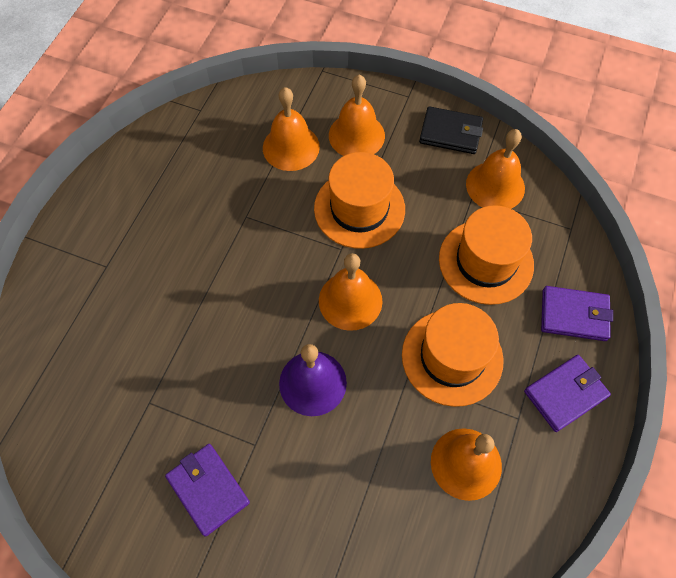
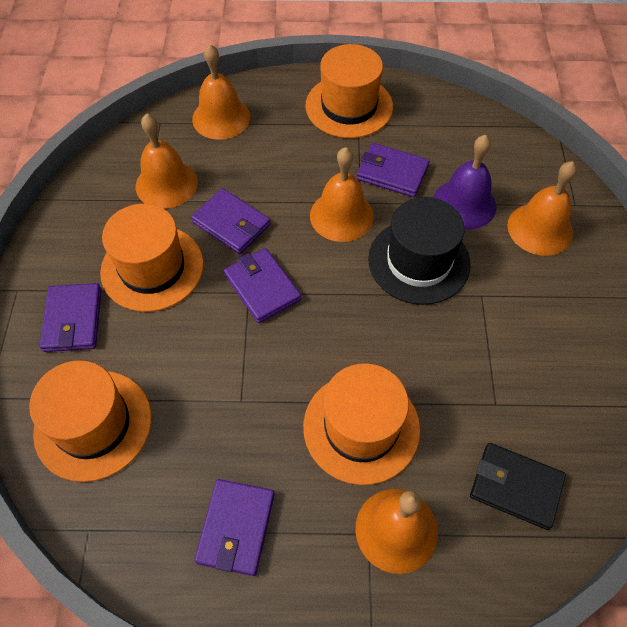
black hat: none = 0 -> [368,197,471,305] = 1
orange hat: [314,152,405,249] [402,303,504,407] [439,205,534,305] = 3 -> [29,360,152,482] [100,204,204,312] [303,363,420,485] [305,44,393,138] = 4
purple wallet: [165,444,250,537] [524,355,611,432] [541,286,613,341] = 3 -> [40,283,102,352] [191,188,271,254] [194,479,274,576] [224,248,301,323] [357,143,430,197] = 5

